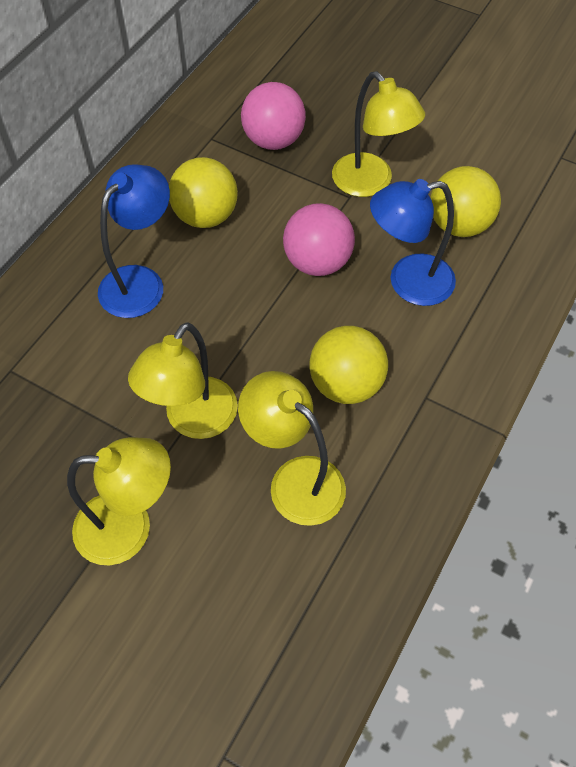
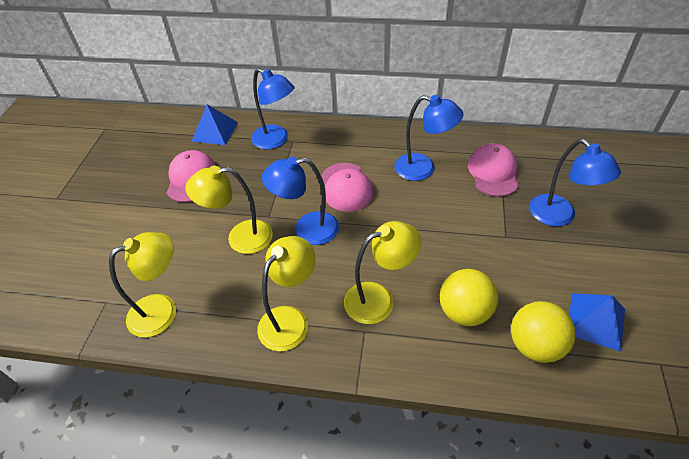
blue lamp: [98,164,170,318] [370,179,456,306] = 2 -> [251,68,294,149] [262,156,339,245] [394,95,463,181] [529,139,621,226] = 4
blue pyramid: none = 0 -> [192,105,238,145] [569,293,625,352] = 2
pink ball: [241,82,306,150] [283,203,355,276] = 2 -> none = 0
pink cap: none = 0 -> [167,150,216,202] [321,163,374,212] [468,143,519,197] = 3
yellow ball: [169,157,238,228] [310,326,388,404] [430,166,501,237] = 3 -> [440,269,498,326] [511,301,576,363] = 2

